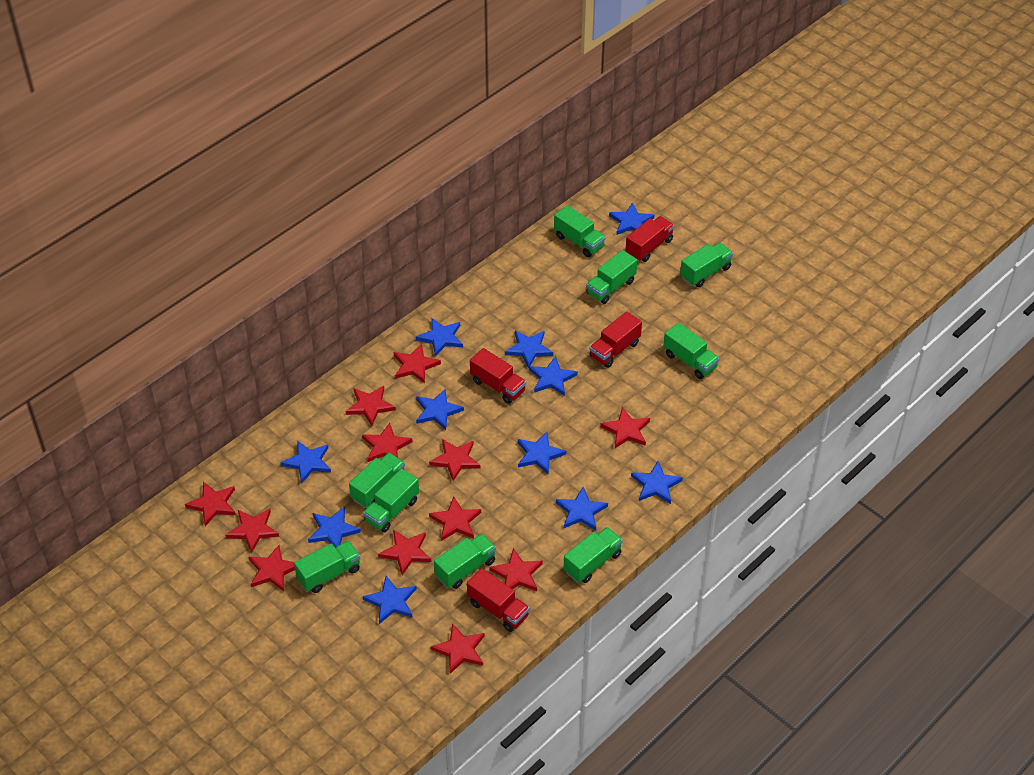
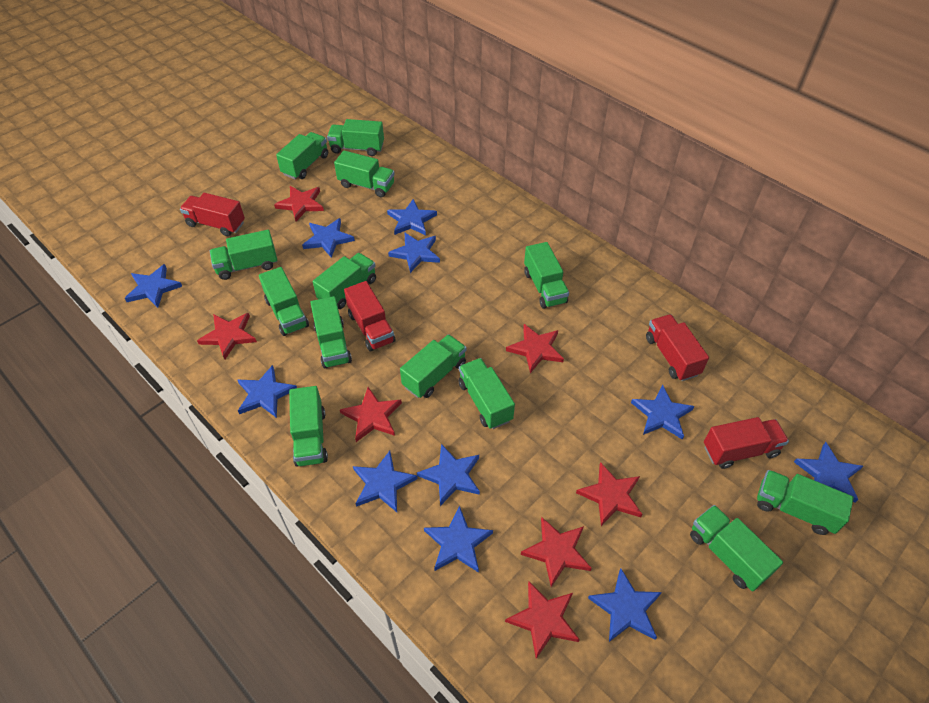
green truck: [294,541,360,593] [349,453,405,508] [363,469,419,532] [434,534,496,589] [554,205,606,257] [563,527,623,583] [586,250,637,304] [663,323,719,379] [680,243,733,287] = 9 -> [210,230,277,280] [259,267,309,336] [276,132,328,179] [289,386,328,467] [310,296,352,368] [313,253,376,309] [327,119,384,156] [334,150,395,197] [400,334,466,398] [458,358,515,429] [524,242,569,309] [690,505,783,591] [757,470,854,535] = 13
red star: [185,482,236,526] [226,509,279,553] [249,545,295,591] [345,386,396,426] [362,423,413,462] [378,530,431,575] [394,344,441,383] [429,439,480,481] [429,497,481,541] [431,623,484,674] [489,548,543,591] [600,407,650,448] = 12 -> [197,313,257,359] [274,186,324,221] [340,387,402,442] [505,582,580,659] [506,324,564,373] [521,517,592,587] [576,462,642,526] = 7

